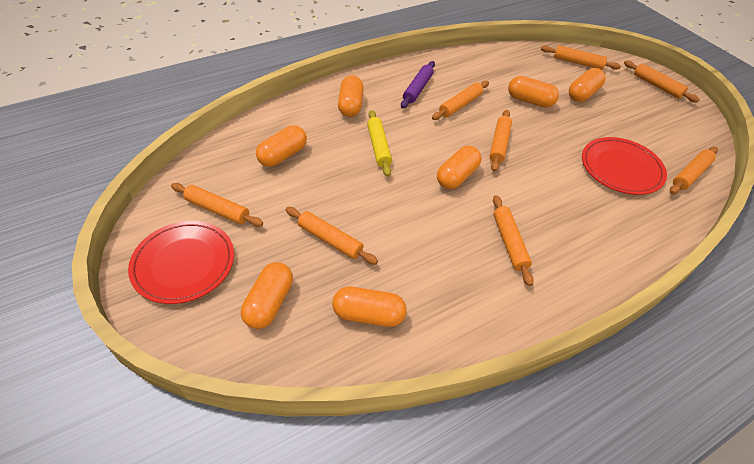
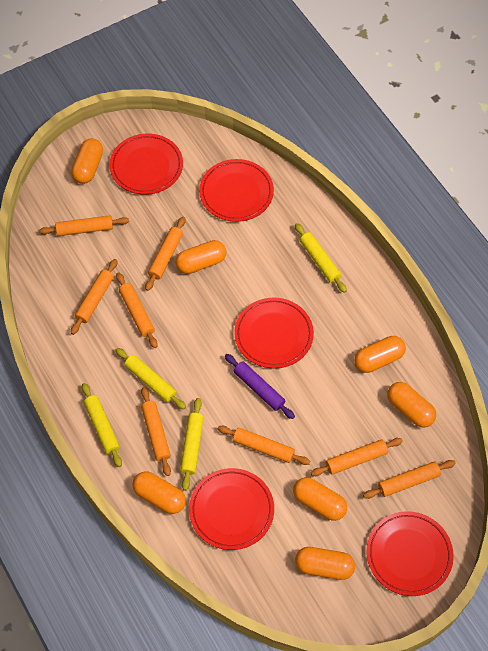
red plate: [128,221,234,304] [582,137,667,195] = 2 -> [110,133,183,195] [189,468,274,550] [199,159,274,222] [234,297,314,369] [366,511,454,596] = 5
yellow rolling pin: [367,110,392,177] = 1 -> [82,383,122,467] [115,348,186,409] [180,398,204,491] [295,223,347,293] = 4

